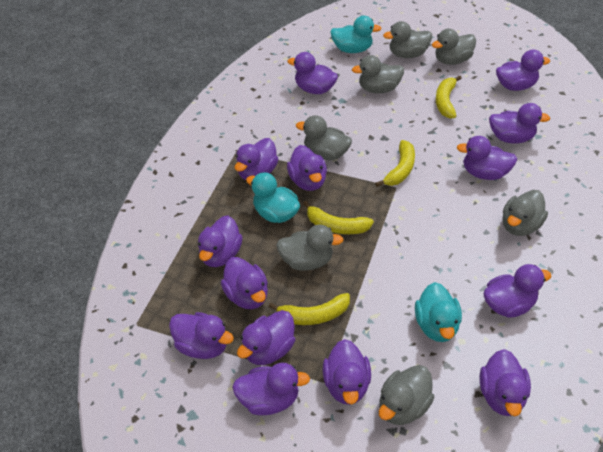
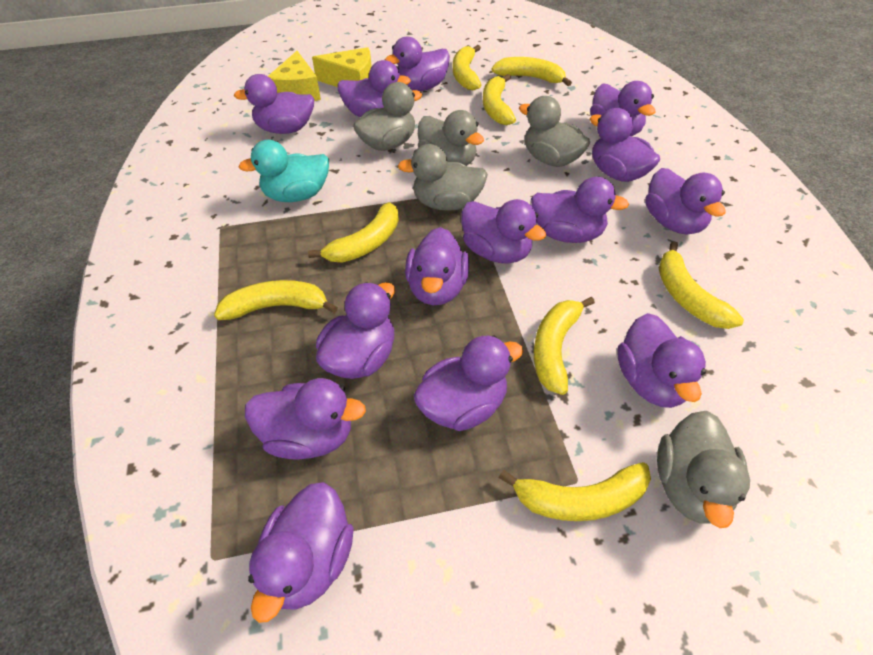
grey duck: [276,225,344,271] [296,115,352,160] [352,55,404,93] [379,365,435,425] [383,21,432,58] [432,29,476,65] [503,190,548,236] = 7 -> [353,82,422,151] [398,144,488,211] [418,110,484,166] [519,96,590,167] [657,411,750,528] = 5
turquoise duck: [246,172,300,223] [330,16,382,53] [415,282,462,342] = 3 -> [239,140,329,202] = 1
yellow banana: [269,293,350,325] [303,201,374,234] [375,140,415,187] [436,75,462,118] = 4 -> [214,280,338,320] [308,202,399,263] [453,45,481,90] [483,74,516,125] [491,57,572,86] [499,462,651,521] [534,297,595,395] [659,241,744,329] = 8
yellow cheese: none = 0 -> [268,51,321,101] [312,47,372,87] = 2

